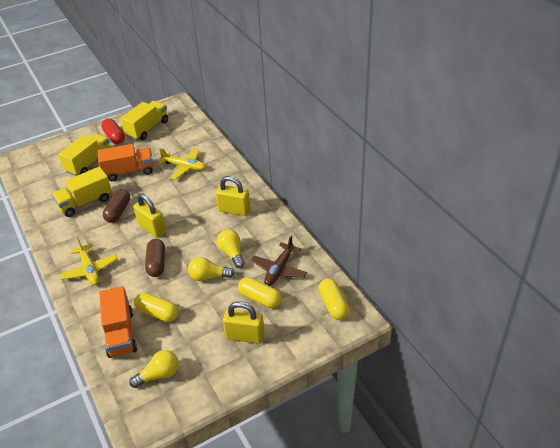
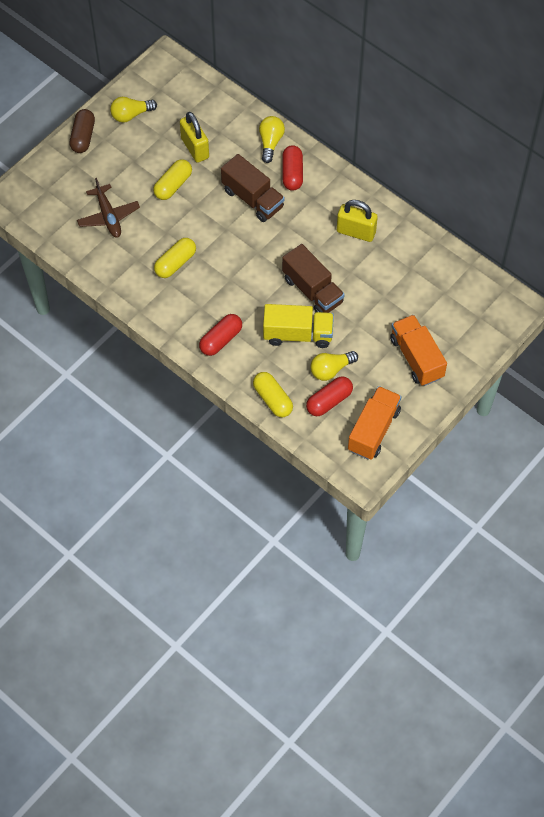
brown capsule: [103,189,130,223] [145,239,165,277] = 2 -> [69,109,95,153] = 1
brown truck: none = 0 -> [221,154,285,222] [282,244,345,313] = 2
red capsule: [101,118,125,144] = 1 -> [199,314,242,356] [282,145,303,191] [306,376,353,416] = 3
yellow padlock: [133,193,166,238] [216,176,251,216] [223,301,265,344] = 3 -> [180,112,209,163] [337,200,378,242] = 2
yellow plane: [59,237,118,285] [158,148,206,179] = 2 -> none = 0
yellow truck: [52,167,112,217] [58,133,110,176] [121,101,168,140] = 3 -> [263,304,334,348] = 1

